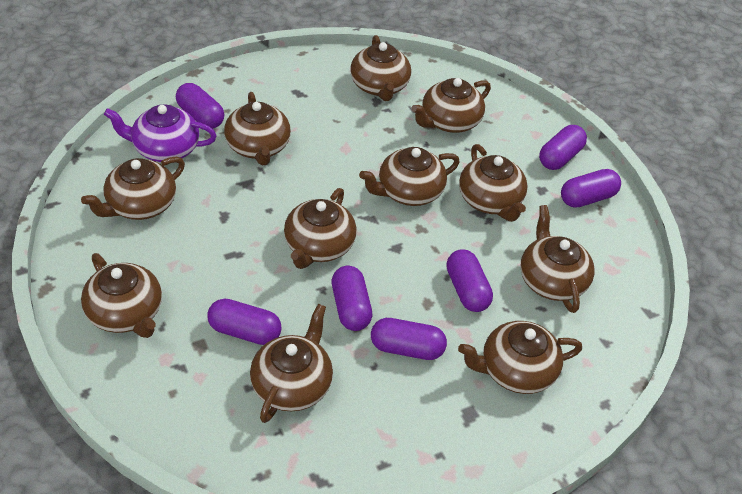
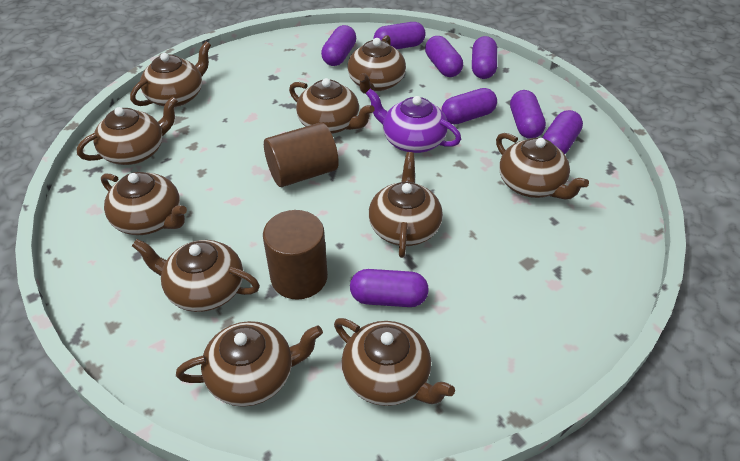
brown cylinder: none = 0 -> [263,210,328,299] [264,122,339,187] = 2
brown teapot: [81,157,185,220] [81,253,162,338] [224,92,291,165] [250,304,333,423] [284,188,357,269] [350,35,411,101] [359,147,460,206] [411,78,491,133] [458,321,582,394] [459,144,528,222] [520,205,595,313] = 11 -> [77,97,178,165] [101,172,187,235] [130,41,211,107] [132,239,260,312] [176,321,323,407] [289,78,375,134] [334,318,455,406] [347,35,406,94] [369,152,443,258] [496,133,589,199] = 10
purple capsule: [176,83,224,129] [207,299,282,345] [332,266,372,331] [371,318,447,360] [446,249,493,312] [539,125,587,170] [561,169,621,208] = 7 -> [321,25,356,66] [350,269,429,307] [374,22,426,49] [425,36,463,77] [441,88,497,125] [472,36,497,79] [510,90,546,139] [542,110,583,154] = 8

